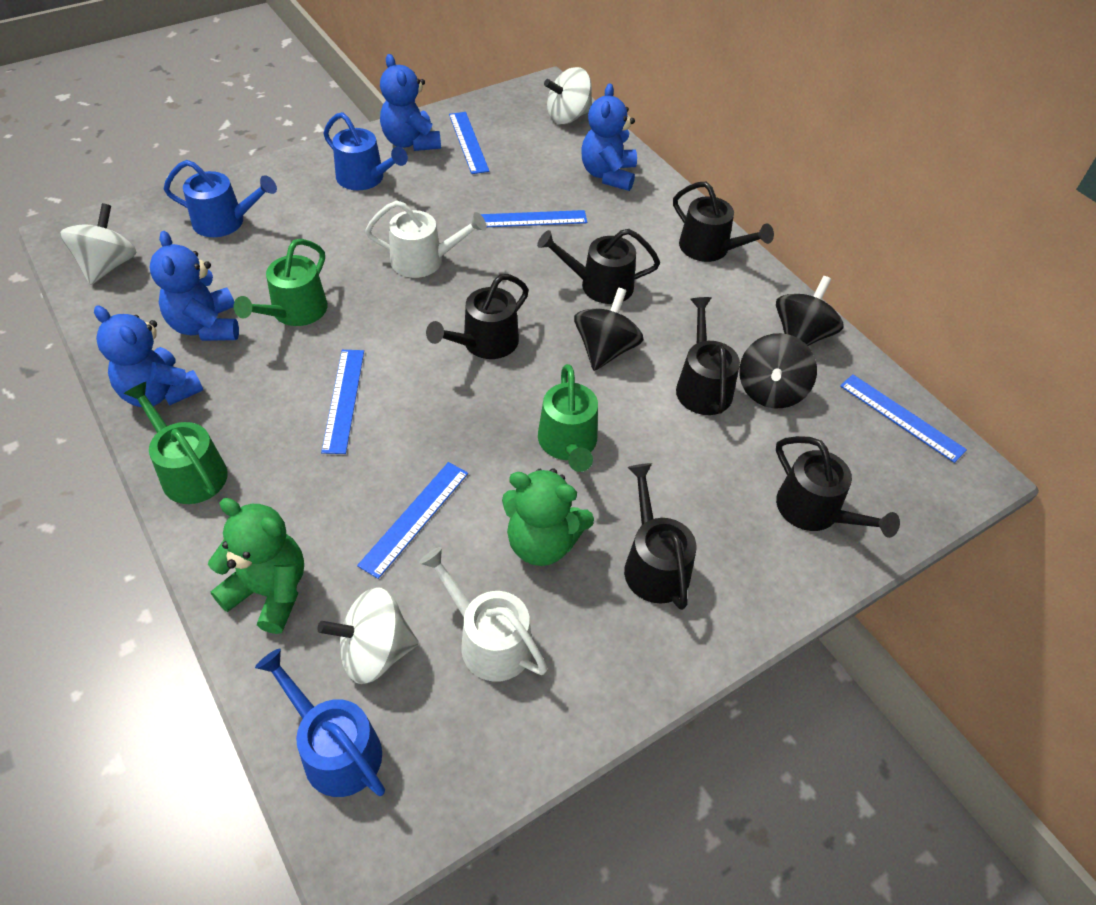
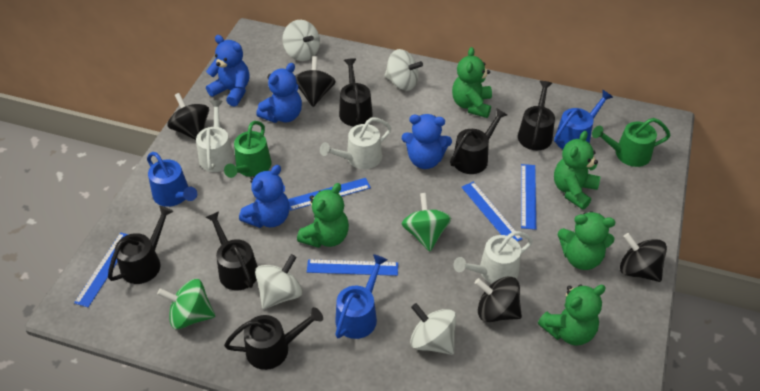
black spinning top: [574,288,643,371] [739,333,817,408] [776,276,844,346] = 3 -> [167,93,209,140] [295,56,336,107] [475,277,522,322] [620,233,667,282] = 4
green spinning top: none = 0 -> [157,279,215,329] [402,193,451,251] = 2
green teddy bear: [208,498,304,634] [502,469,594,566] = 2 -> [297,183,349,248] [452,47,492,118] [538,285,606,346] [554,131,600,210] [557,211,615,270] = 5
green watering can: [124,382,228,504] [234,239,328,326] [538,364,598,472] = 3 -> [224,121,272,178] [592,118,671,167] = 2
white spinning top: [60,203,136,285] [318,587,419,684] [544,67,592,124] = 3 -> [255,254,302,309] [282,20,320,61] [384,49,423,91] [410,303,456,355] = 4
white watering can: [365,200,487,278] [419,547,548,682] = 2 -> [196,100,234,172] [320,117,392,169] [454,231,533,284] = 3

